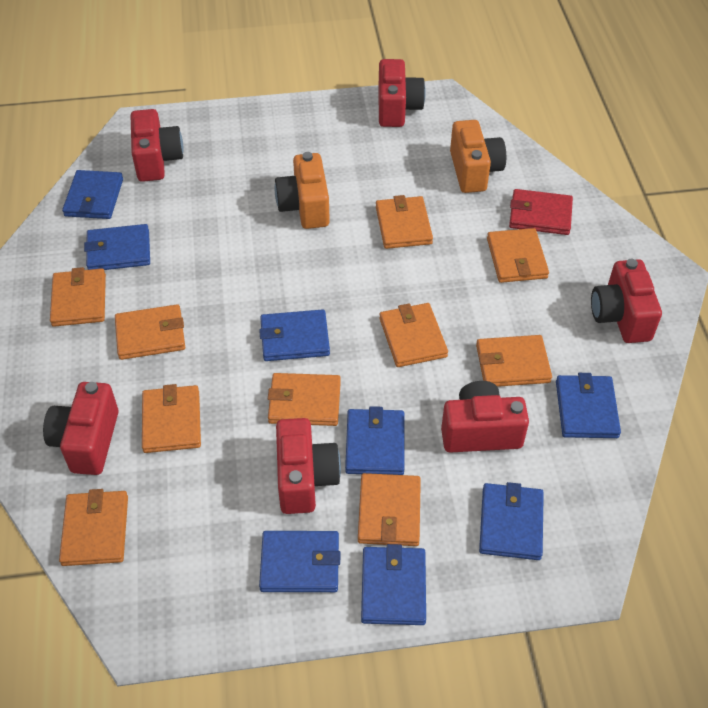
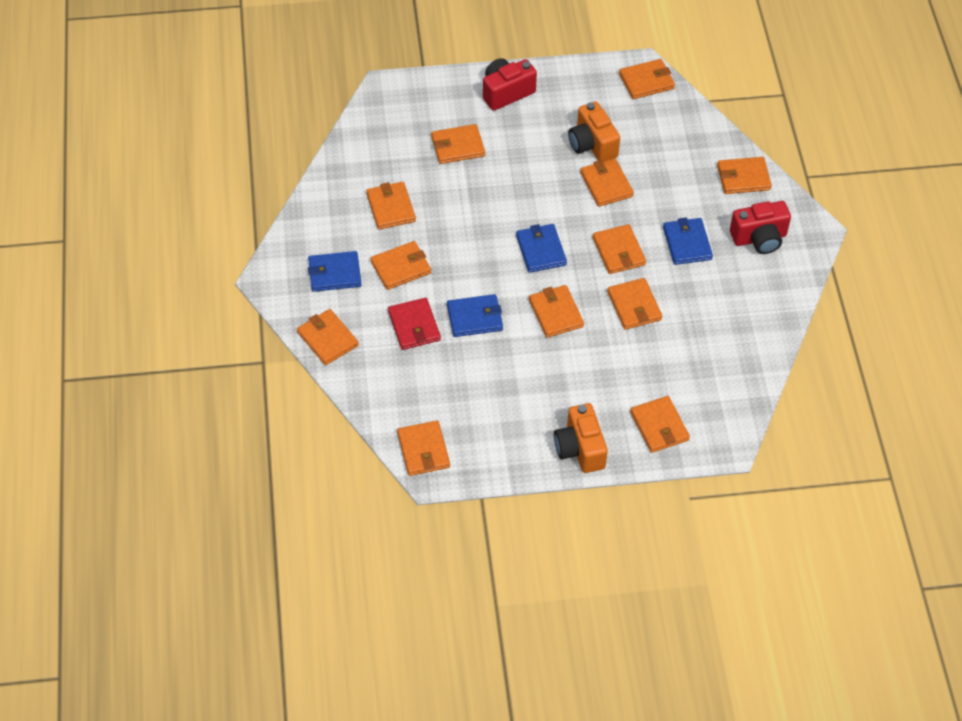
blue wallet: [62,170,123,219] [84,224,150,270] [259,309,330,361] [259,531,340,592] [345,406,404,475] [361,544,426,625] [479,482,544,560] [556,373,621,438] = 8 -> [308,251,361,292] [447,294,503,337] [516,224,567,273] [663,218,713,265] = 4
orange wallet: [50,267,106,327] [59,489,128,566] [115,304,185,360] [142,384,201,453] [268,373,341,426] [358,473,421,546] [376,195,433,249] [379,303,448,367] [476,335,552,387] [487,228,549,283] = 10 -> [297,309,359,365] [366,182,416,230] [371,241,431,290] [397,421,450,476] [431,124,485,164] [529,285,584,338] [580,158,634,207] [593,224,646,274] [607,278,662,330] [619,59,675,99] [630,396,690,453] [717,157,772,194] = 12
red camera: [43,382,119,475] [131,109,184,182] [276,418,341,514] [378,59,426,127] [441,381,529,453] [591,259,662,343] = 6 -> [483,58,537,111] [730,201,791,254] = 2

